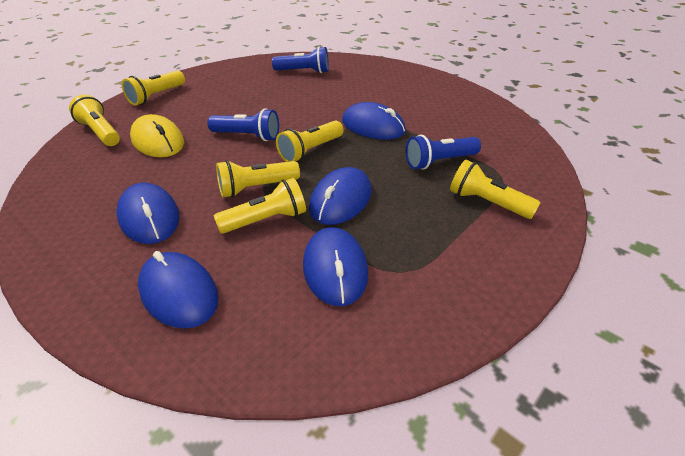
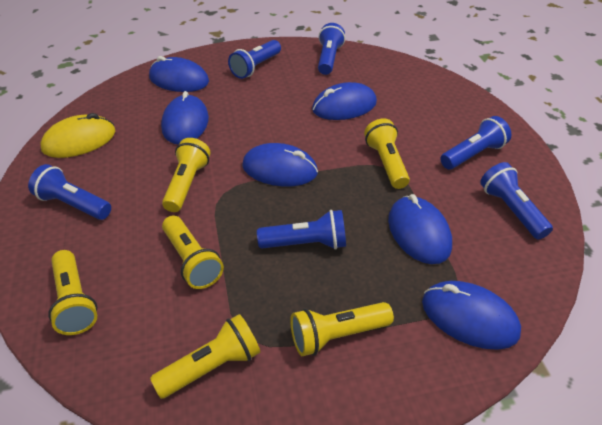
blue flashlight: [208,108,279,141] [272,46,329,73] [406,135,481,170] = 3 -> [28,164,111,220] [228,40,281,79] [257,210,346,250] [318,23,345,75] [440,116,511,169] [480,162,553,240] = 6
blue mouse: [116,183,179,244] [138,251,219,328] [303,227,368,306] [309,167,372,225] [342,102,406,140] = 5 -> [149,56,209,92] [161,91,209,145] [242,143,318,186] [312,82,377,120] [388,194,452,264] [422,281,521,350] = 6

